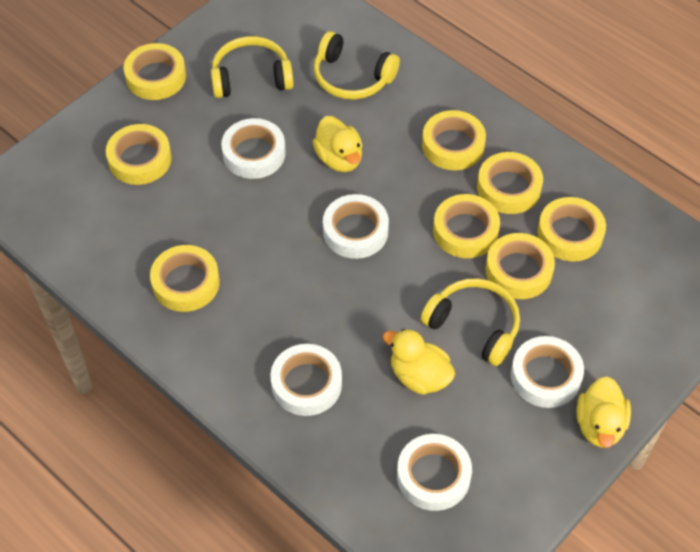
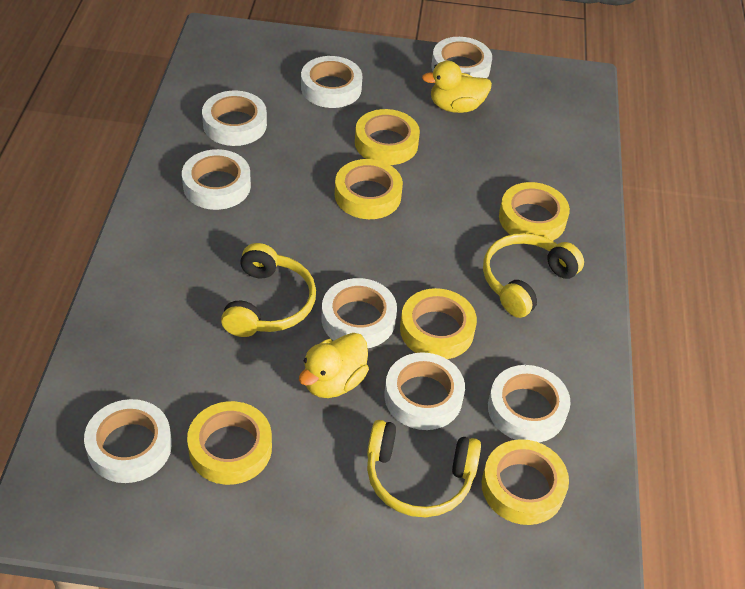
white tape: [221,118,286,179] [270,344,342,416] [323,194,389,259] [397,434,472,511] [511,336,584,408] = 5 -> [84,399,172,483] [182,149,251,210] [202,90,267,146] [301,56,362,108] [322,278,397,348] [384,352,465,430] [432,37,492,78] [488,365,571,443] = 8
yellow duck: [313,116,363,172] [383,329,455,395] [577,376,631,448] = 3 -> [299,333,369,398] [422,61,492,113] = 2
yellow tape: [106,124,172,185] [124,43,186,100] [150,245,220,312] [422,110,486,170] [433,194,500,258] [477,152,543,214] [485,233,555,299] [537,197,606,262] = 8 -> [187,401,272,485] [335,159,403,219] [355,109,420,165] [400,288,477,359] [482,439,569,525] [499,182,570,241] = 6

